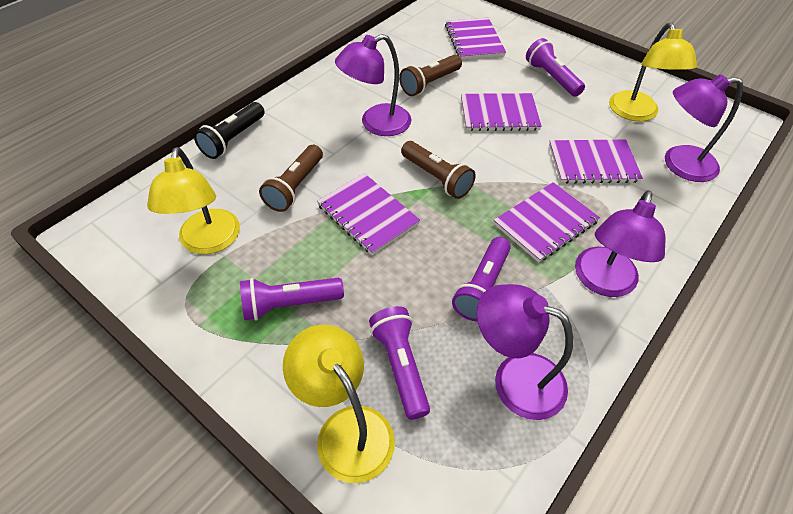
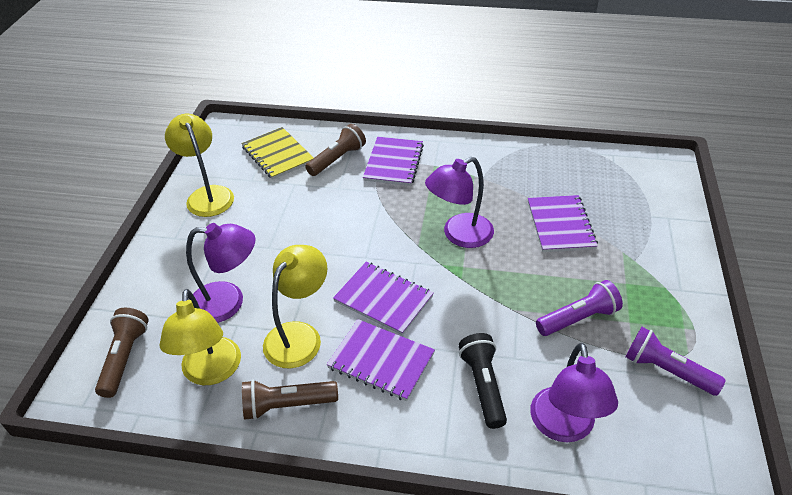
purple flashlight: [240,278,344,320] [369,306,430,420] [452,237,511,321] [526,38,585,97] = 4 -> [536,280,623,336] [625,327,726,396] = 2
purple lamp: [335,34,411,136] [477,284,573,420] [575,190,665,297] [665,74,743,182] = 4 -> [186,223,255,323] [425,157,494,248] [530,343,618,442] = 3
purple notebook: [317,173,420,255] [445,18,506,59] [461,93,542,131] [494,182,600,262] [549,140,643,184] = 5 -> [327,319,435,401] [333,262,434,335] [363,137,424,186] [528,195,598,252] = 4
yellow notebook: none = 0 -> [241,127,313,179] = 1

